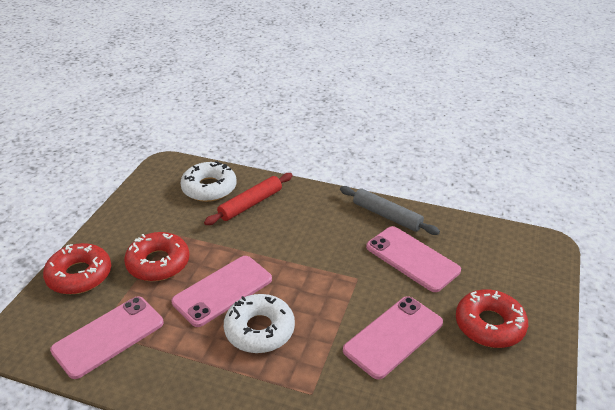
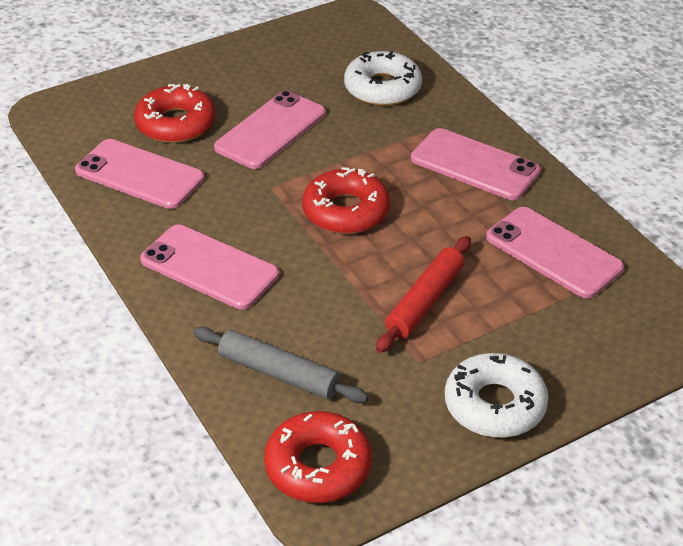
pink phone: [50,296,164,379] [171,256,272,327] [343,296,443,380] [366,226,461,292] = 4 -> [75,139,204,209] [140,224,279,310] [214,91,326,169] [411,128,541,200] [486,207,624,299] = 5

